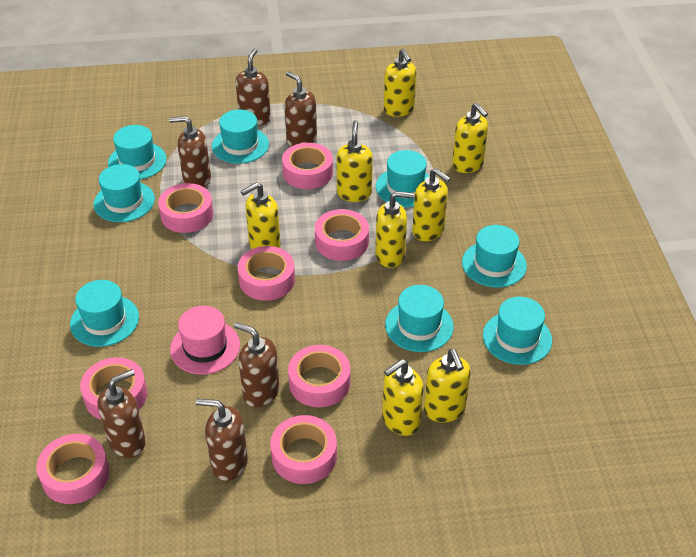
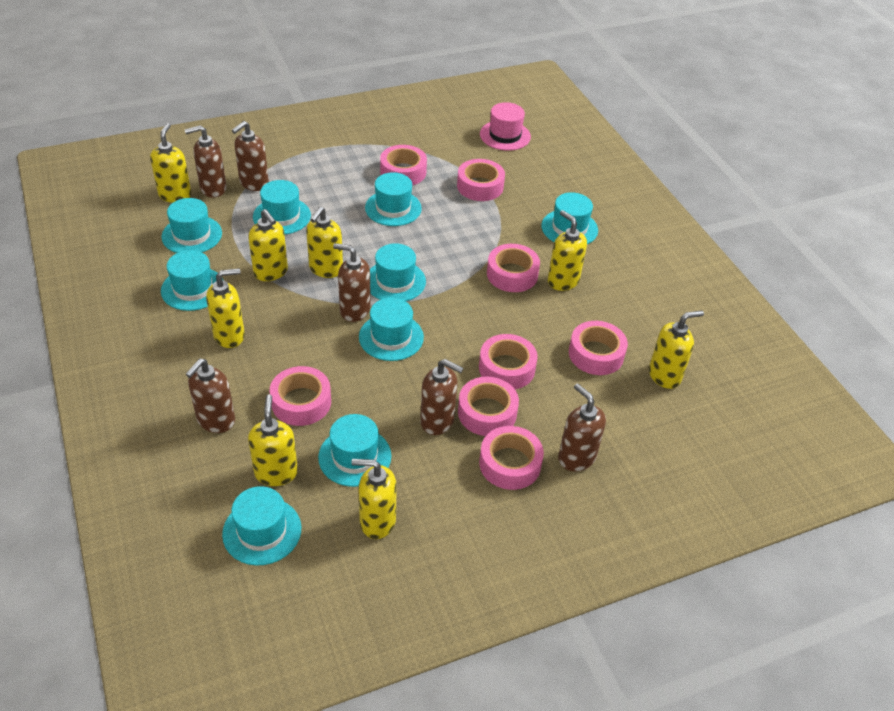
turquoise hat: [70,280,139,347] [93,164,155,222] [108,125,167,180] [212,109,269,164] [376,150,429,207] [385,285,454,352] [462,225,527,288] [483,297,552,365] = 8 -> [161,198,222,253] [161,250,224,311] [222,486,301,566] [253,180,311,235] [318,414,391,487] [359,298,424,361] [365,172,422,226] [370,243,426,301] [541,192,598,244] = 9

